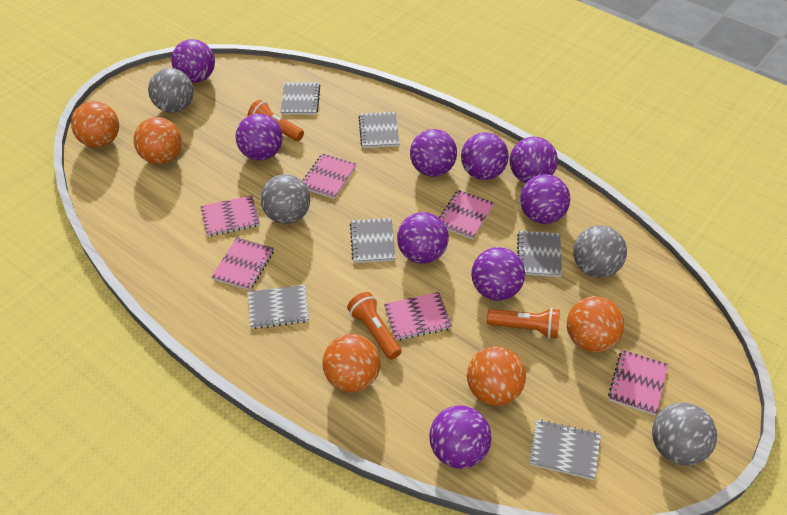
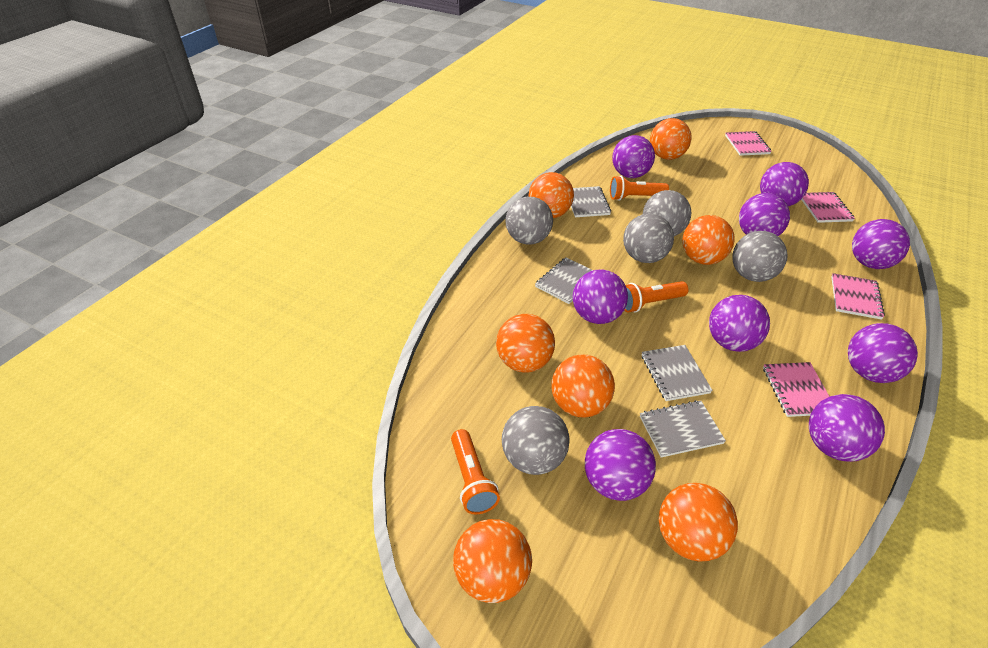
grey ball: [148,68,194,113] [260,174,310,224] [573,225,627,278] [652,403,717,465] = 4 -> [502,406,570,475] [506,197,553,245] [623,213,674,263] [643,190,691,236] [732,231,788,282] = 5
grey notebook: [248,285,309,329] [281,82,320,114] [350,218,396,263] [358,112,399,148] [517,231,562,277] [529,419,601,480] = 6 -> [535,258,593,304] [571,186,611,217] [640,400,726,457] [642,345,713,401] = 4
orange ball: [71,101,119,148] [134,117,182,164] [323,334,381,392] [467,346,526,406] [567,296,624,352] = 5 -> [453,519,532,603] [496,314,555,373] [529,172,574,218] [551,354,615,418] [650,118,691,160] [659,483,738,562] [683,215,735,265] = 7
pink notebook: [200,195,260,237] [211,238,274,290] [303,153,357,199] [384,292,452,341] [439,190,494,239] [608,350,668,415] = 6 -> [725,131,772,156] [763,362,830,417] [801,192,855,223] [831,273,885,320] = 4

